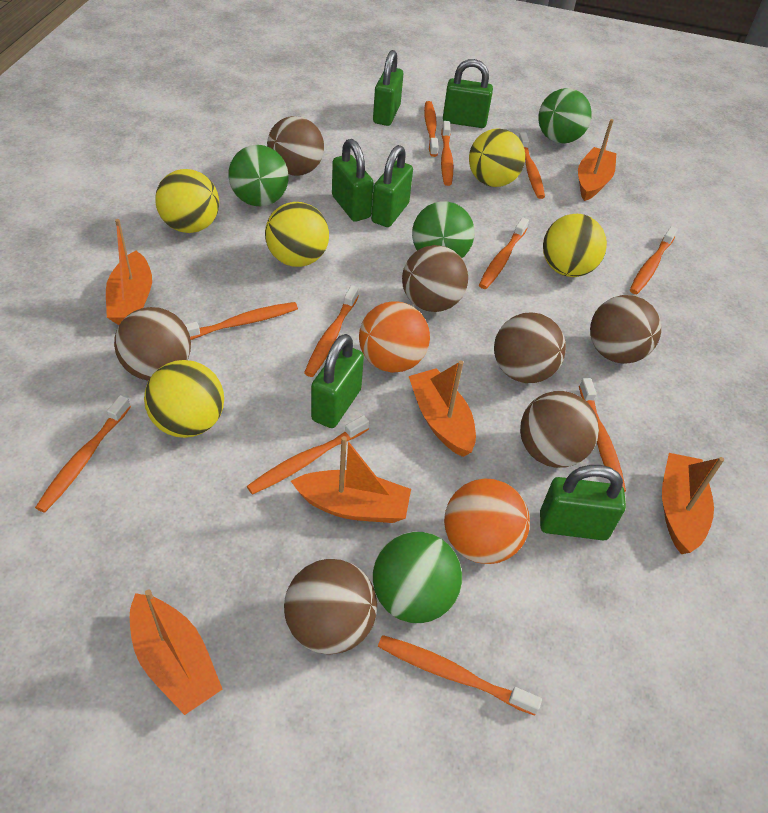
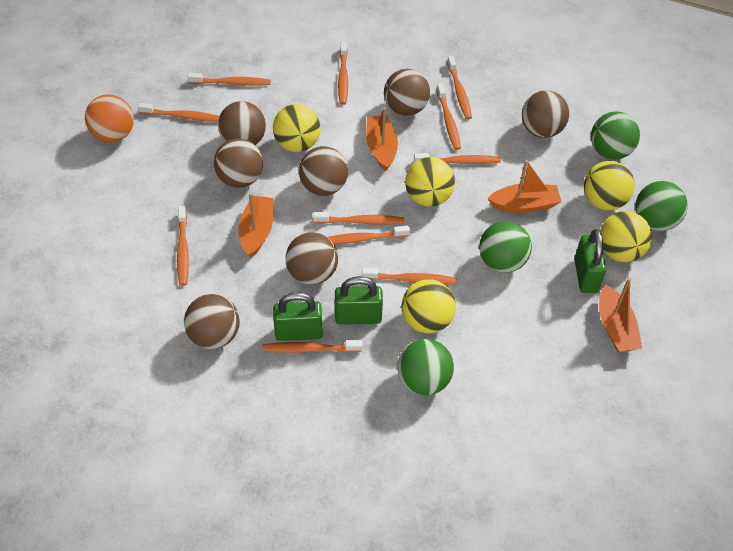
green padlock: [311,334,364,428] [332,139,374,222] [371,145,413,227] [373,50,403,126] [443,59,493,128] [540,465,626,540] = 6 -> [273,292,323,341] [335,276,383,325] [574,229,606,293] = 3
orange ball: [359,301,430,373] [444,478,530,564] = 2 -> [85,94,134,143] = 1
orange boat: [106,219,152,325] [130,589,223,715] [291,436,411,523] [409,360,476,457] [578,119,616,201] [662,453,724,554] = 6 -> [238,193,273,258] [366,107,398,171] [488,160,561,213] [599,278,642,353] = 4

